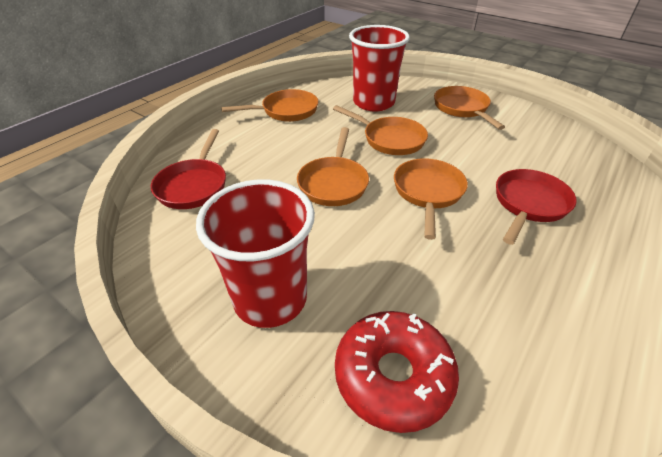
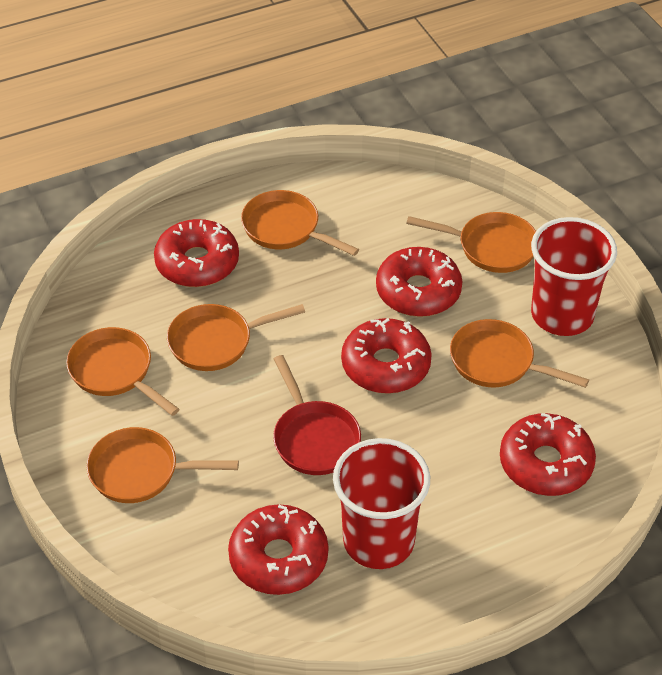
orange pan: [221,89,318,122] [297,127,369,206] [333,105,428,155] [394,158,468,240] [434,86,505,130] = 5 -> [66,327,180,416] [87,427,239,503] [167,304,305,371] [241,190,359,256] [406,212,536,273] [450,319,589,388] = 6
red donut: [335,311,459,433] = 1 -> [154,219,239,287] [228,504,329,595] [341,318,432,394] [376,247,463,317] [500,413,596,496] = 5
red pan: [151,129,226,209] [496,169,577,245] = 2 -> [273,355,361,475] = 1

